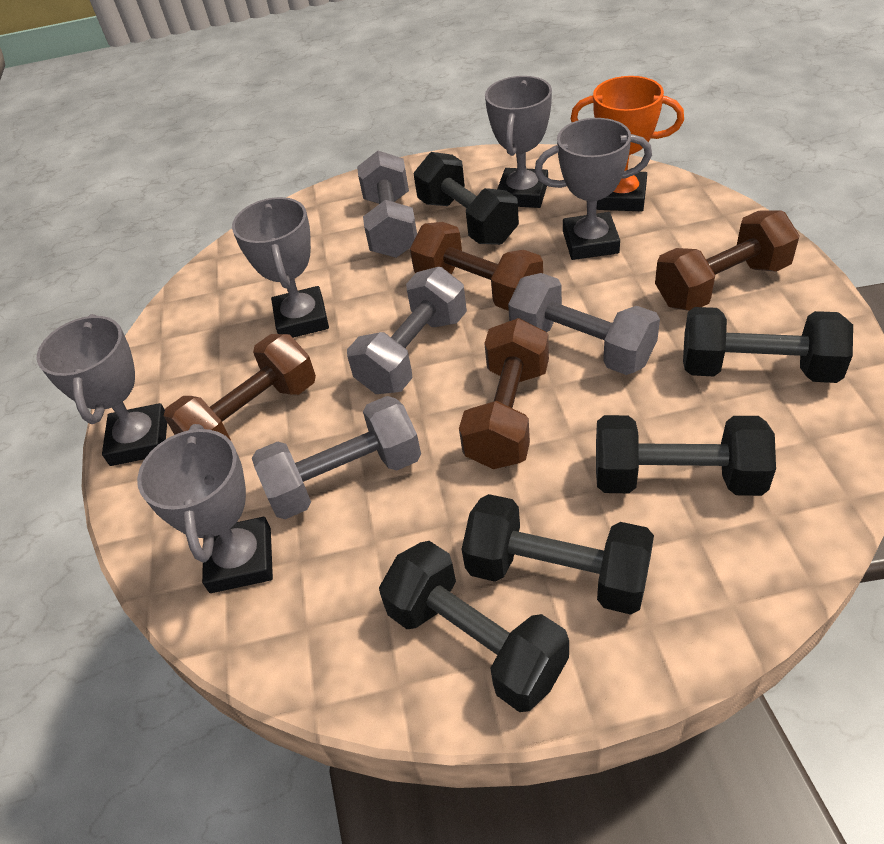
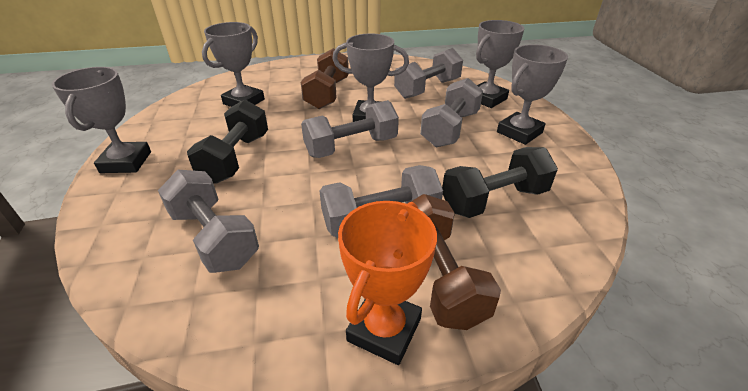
black dumbbell: [379,541,569,712] [414,152,519,245] [462,494,654,615] [596,415,776,496] [683,307,853,383] = 5 -> [187,100,268,184] [442,147,558,218] = 2
brown dumbbell: [164,334,316,441] [410,222,543,311] [459,318,549,469] [655,210,800,311] = 4 -> [301,48,349,109] [411,194,501,330] = 2
grey dumbbell: [252,396,421,519] [347,267,467,394] [357,151,417,258] [508,273,660,375] = 4 -> [158,170,259,273] [301,100,399,158] [319,165,443,238] [394,48,463,99] [420,78,483,148] = 5

